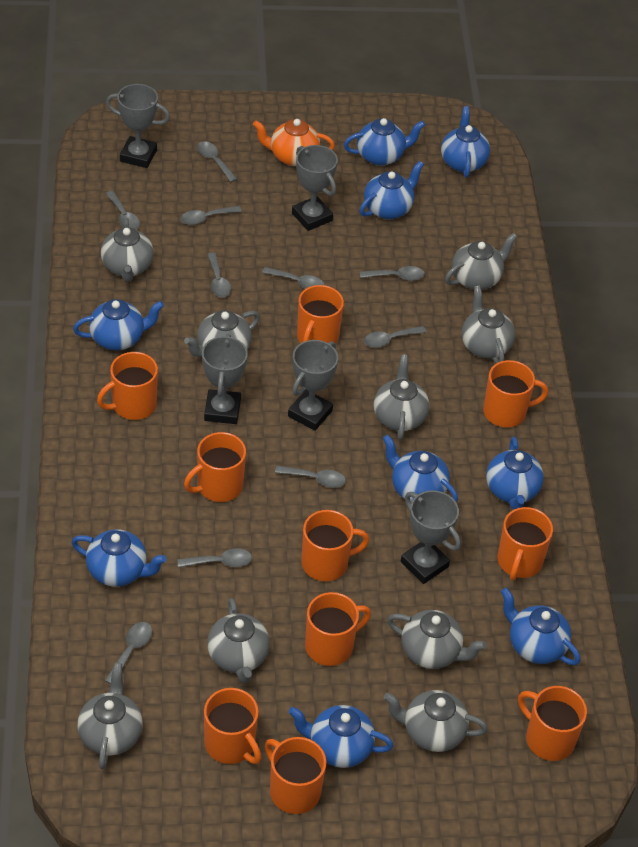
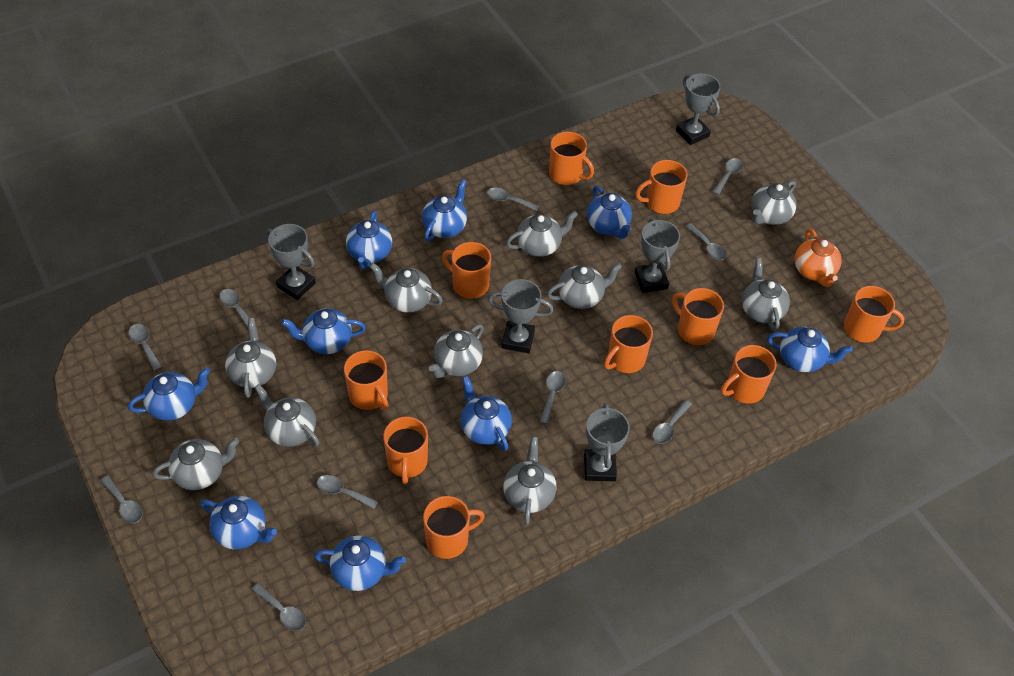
grey teapot: [77,663,143,769] [101,218,154,282] [184,310,260,357] [207,598,270,683] [374,354,429,440] [384,690,488,752] [387,610,487,669] [445,233,517,290] [462,286,515,364] = 9 -> [152,438,239,490] [225,318,276,398] [255,384,319,447] [369,263,443,313] [429,324,484,378] [503,436,556,525] [506,211,578,257] [547,263,622,309] [742,258,790,332] [751,181,797,225] = 10

